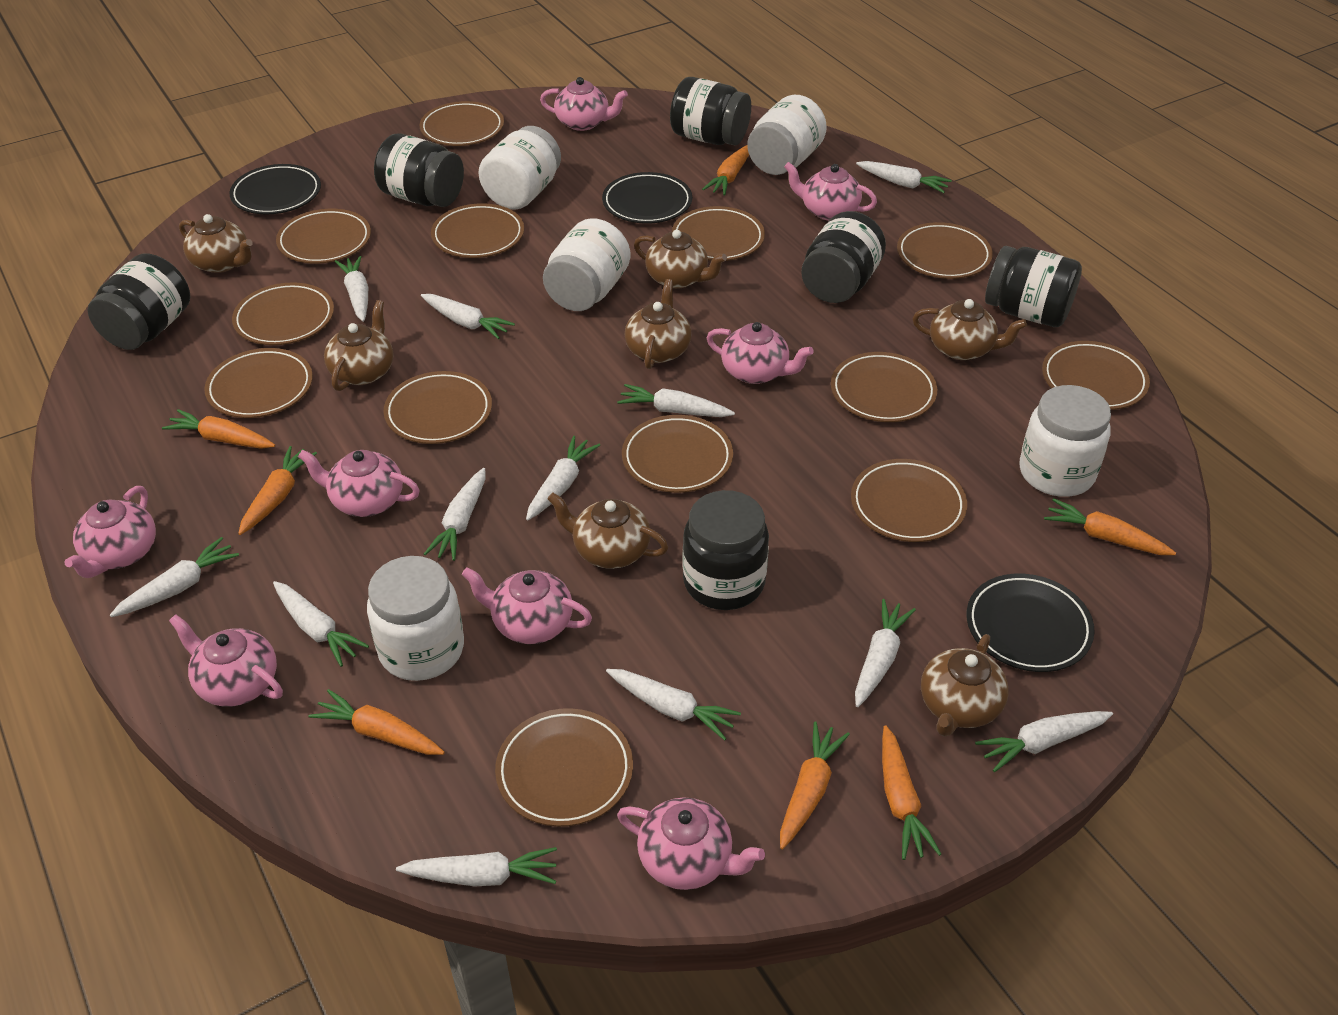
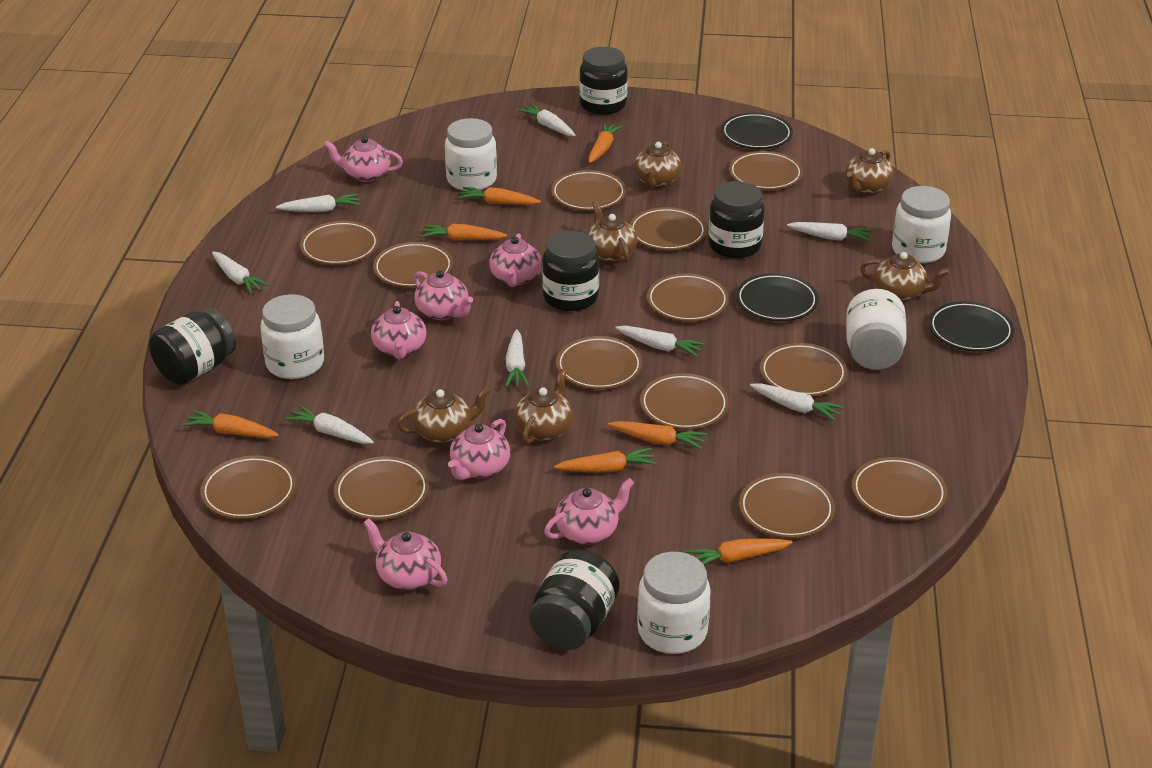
black jar: [88,253,191,350] [374,133,464,207] [670,77,751,145] [682,490,769,610] [801,211,886,303] [985,246,1082,327] = 6 -> [149,308,236,385] [529,549,620,650] [542,231,599,311] [579,47,628,115] [709,181,765,258] = 5
brown teapot: [179,214,253,273] [324,300,393,391] [548,493,668,569] [624,279,692,369] [634,230,727,289] [912,299,1027,360] [921,634,1009,737] = 7 -> [397,386,491,443] [514,369,573,444] [587,201,638,263] [634,141,682,187] [845,148,894,194] [860,252,950,301] = 6
pink teapot: [64,486,156,578] [169,614,283,707] [298,450,420,517] [462,567,592,644] [540,77,628,131] [617,797,765,890] [707,322,814,384] [784,162,877,221] = 8 -> [324,136,403,182] [364,518,447,590] [371,301,427,360] [414,270,473,320] [448,419,510,480] [489,233,542,287] [544,478,634,544] = 7
white carrot: [110,537,239,617] [273,581,369,667] [335,256,368,322] [396,847,557,887] [421,294,515,339] [424,468,486,561] [526,436,600,520] [606,669,741,741] [617,384,735,417] [855,599,916,707] [856,161,952,193] [975,711,1113,772] = 12 -> [212,252,269,294] [276,194,360,212] [285,405,374,444] [505,329,529,387] [517,103,576,136] [615,325,705,357] [750,383,844,421] [787,222,873,242] = 8

